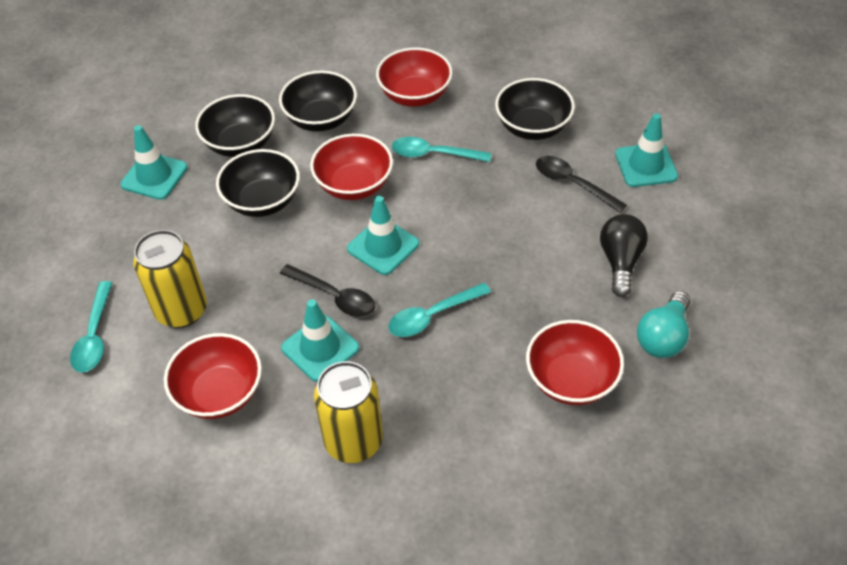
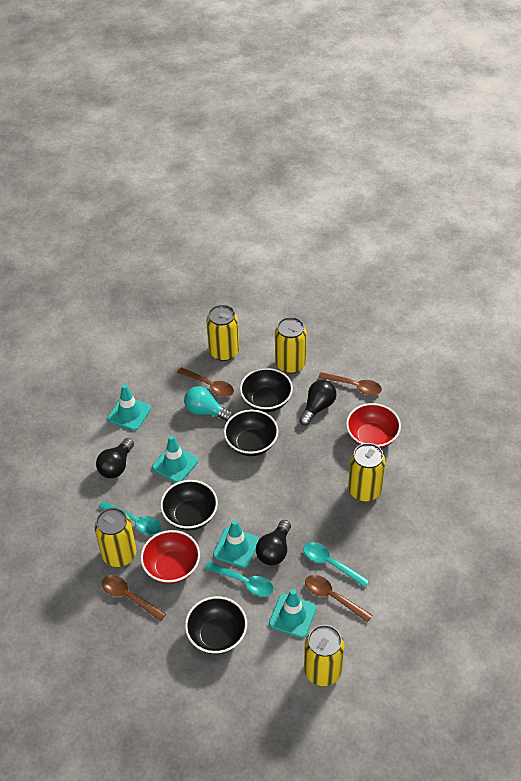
black light bulb: [600,214,648,297] = 1 -> [96,438,134,478] [256,520,291,566] [299,380,336,426] = 3
black spoon: [280,264,375,317] [536,156,627,213] = 2 -> none = 0
brown spoon: none = 0 -> [102,575,166,621] [177,367,234,397] [305,575,372,622] [318,372,382,395] = 4
red bowl: [164,333,262,419] [310,134,393,200] [376,47,453,107] [526,320,624,405] = 4 -> [141,530,200,584] [346,403,401,449] = 2
yellow can: [133,230,207,328] [314,361,383,463] = 2 -> [95,508,136,567] [206,305,239,361] [275,317,307,374] [304,625,344,686] [348,443,386,502] = 5

